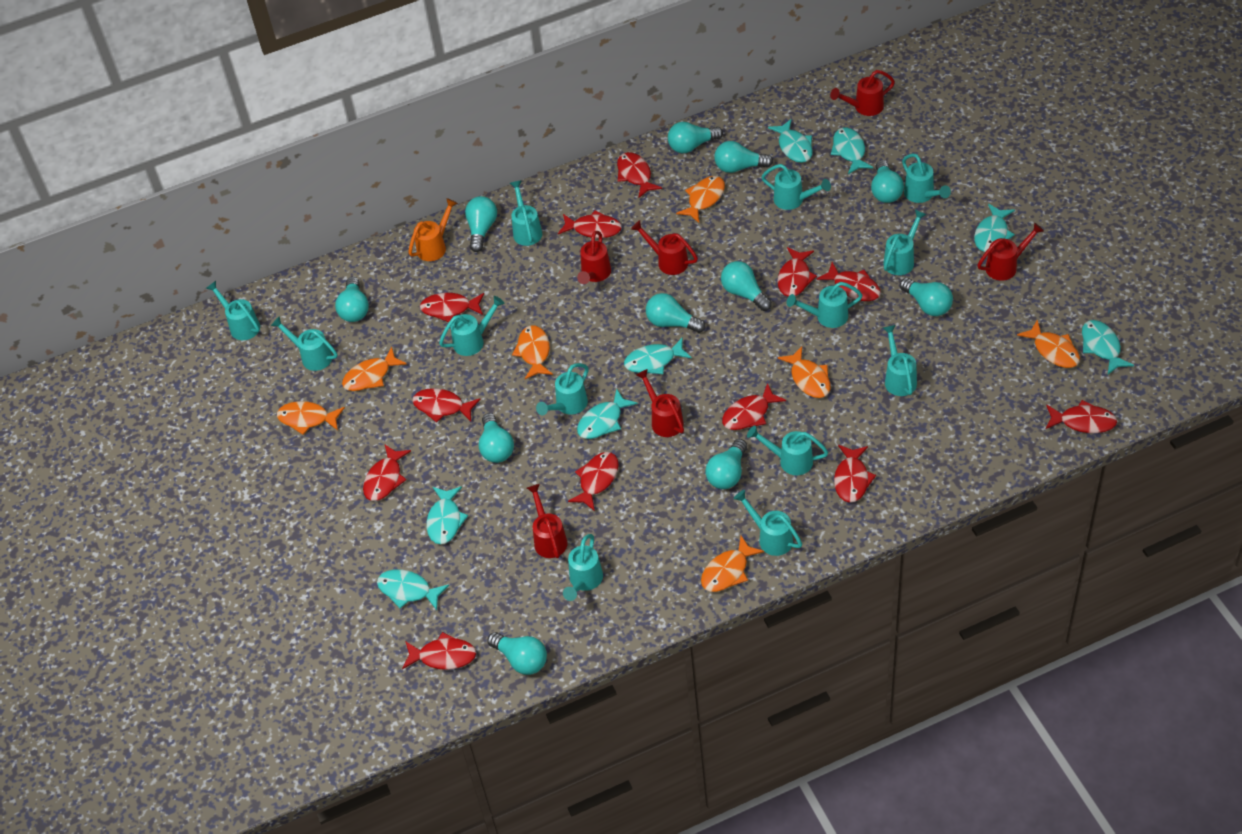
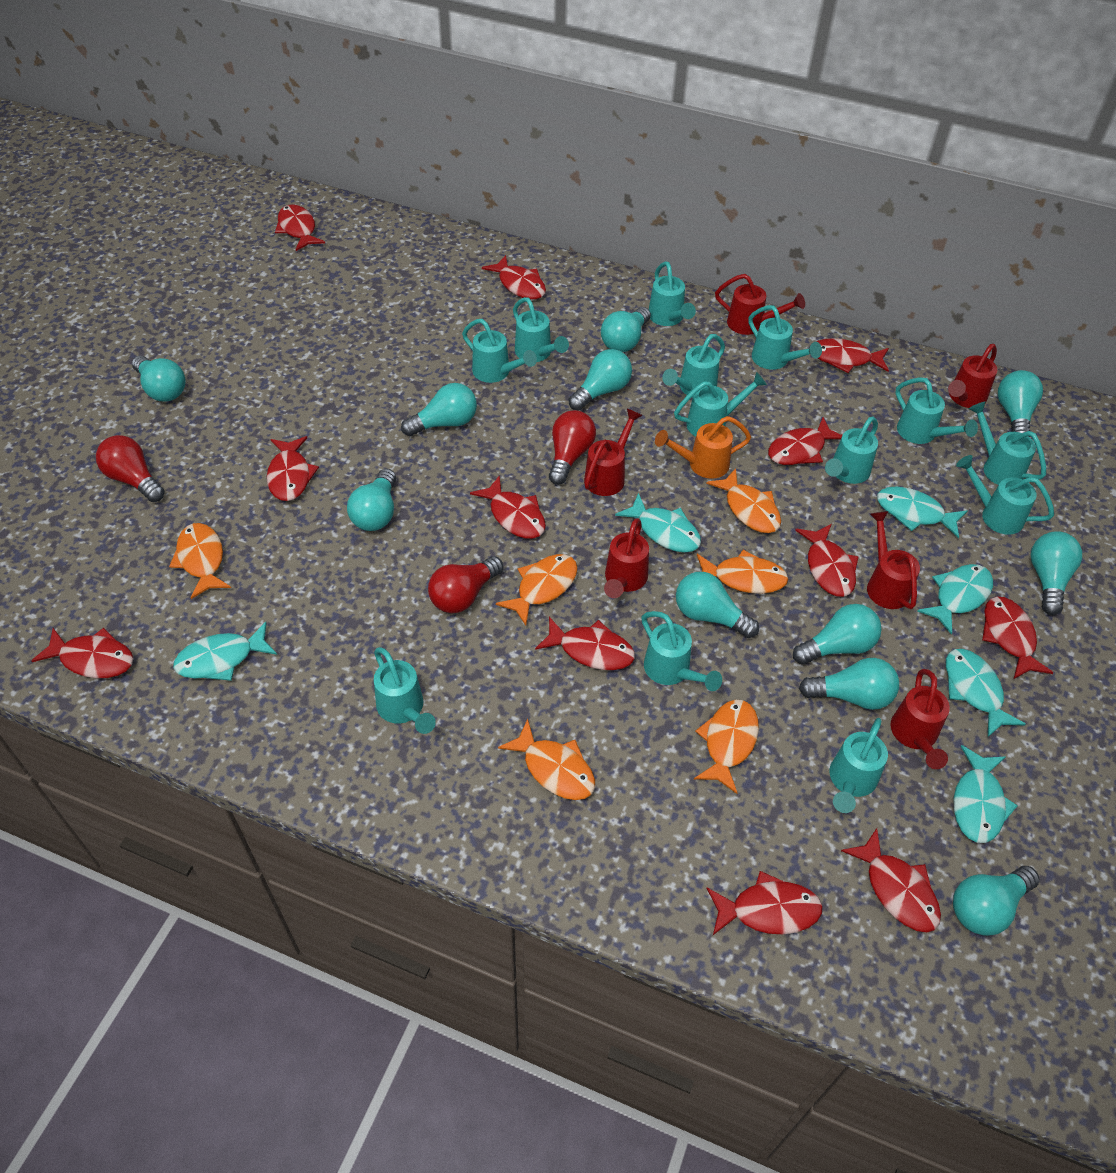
orange fish: [277,401,345,435] [342,347,407,391] [512,325,553,379] [676,176,725,223] [701,536,764,592] [778,347,831,398] [1017,320,1080,368] = 7 -> [169,523,231,599] [496,554,578,626] [498,719,595,800] [694,699,759,794] [697,550,788,594] [706,468,781,533] = 6
red light bulb: none = 0 -> [96,435,165,502] [428,556,503,613] [549,410,596,485] = 3
turquoise fish: [377,569,449,610] [427,486,468,544] [577,389,638,439] [624,337,692,374] [768,119,813,163] [831,127,873,174] [974,204,1015,252] [1082,320,1134,374] = 8 -> [173,622,277,681] [615,493,701,553] [877,486,967,538] [917,564,993,635] [946,649,1026,737] [954,745,1018,843] = 6

